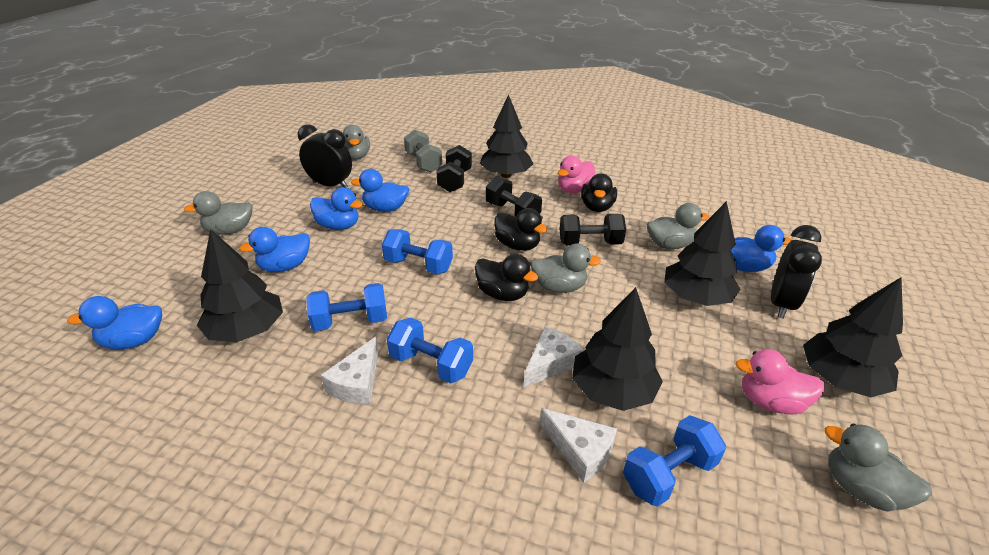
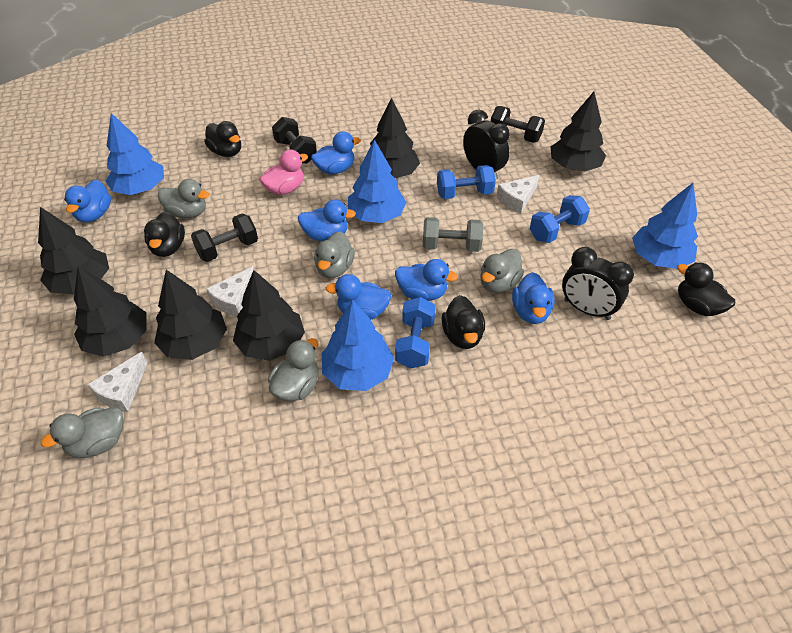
black duck: [475,254,538,301] [494,208,548,251] [581,173,617,212] = 3 -> [144,211,185,257] [204,121,241,157] [442,295,485,349] [677,262,735,316] = 4
black tree: [197,229,283,342] [479,94,533,178] [572,287,663,411] [664,201,740,306] [803,277,903,397] = 5 -> [38,207,109,294] [74,266,147,357] [154,270,227,360] [233,270,305,361] [370,98,420,178] [551,92,606,171] = 6
blue duck: [67,296,162,349] [239,227,310,272] [310,187,363,230] [351,169,409,212] [731,225,792,272] = 5 -> [64,180,111,222] [298,200,356,241] [311,131,361,175] [326,274,391,320] [395,259,458,301] [512,272,555,324] = 6
blue dumbbell: [306,283,387,331] [382,229,453,274] [387,318,473,384] [623,415,726,507] = 4 -> [395,297,436,368] [437,165,496,199] [530,195,590,243] = 3
blue tree: none = 0 -> [106,113,164,195] [322,300,394,391] [348,139,407,223] [632,183,698,269] = 4
pink duck: [558,156,595,194] [736,349,825,415] = 2 -> [259,149,308,195] = 1

